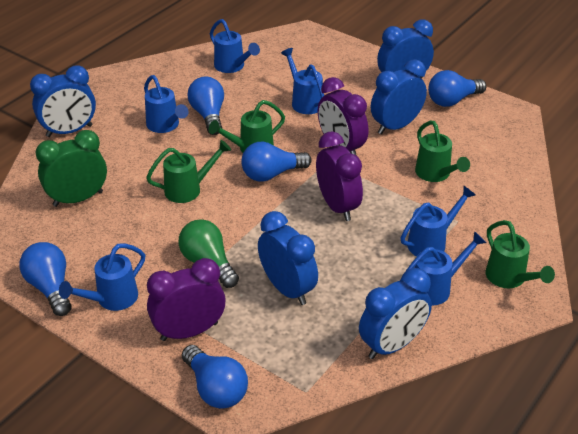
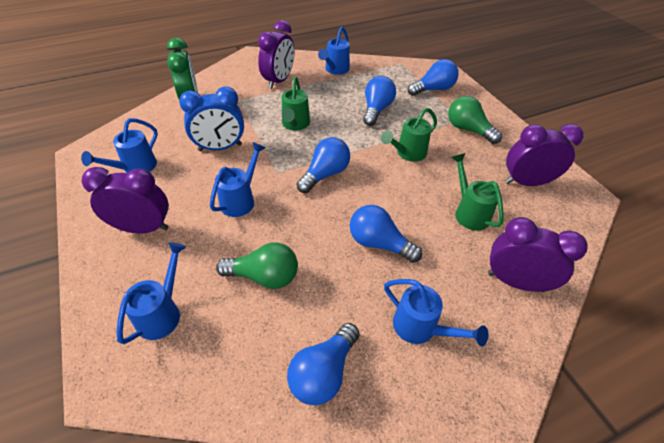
blue clock: [30,65,96,137] [258,211,318,305] [359,268,432,359] [371,59,427,134] [377,20,434,79] = 5 -> [179,86,244,151] = 1
blue watering can: [59,243,145,311] [144,75,189,133] [210,19,260,73] [281,48,324,114] [400,186,476,256] [401,231,486,305] = 6 -> [81,118,158,173] [116,242,186,344] [210,142,265,217] [318,27,350,75] [384,279,488,346] = 5
green light bulb: [179,219,239,288] = 1 -> [216,242,298,289] [448,96,502,144] = 2
green watering can: [146,140,231,203] [209,100,285,153] [415,121,470,182] [485,220,555,288] = 4 -> [282,77,310,130] [381,108,437,162] [451,153,504,231] = 3
purple clock: [147,258,226,341] [316,132,363,221] [318,77,368,156] = 3 -> [82,167,169,234] [258,20,294,89] [488,217,587,292] [505,124,583,186] = 4

